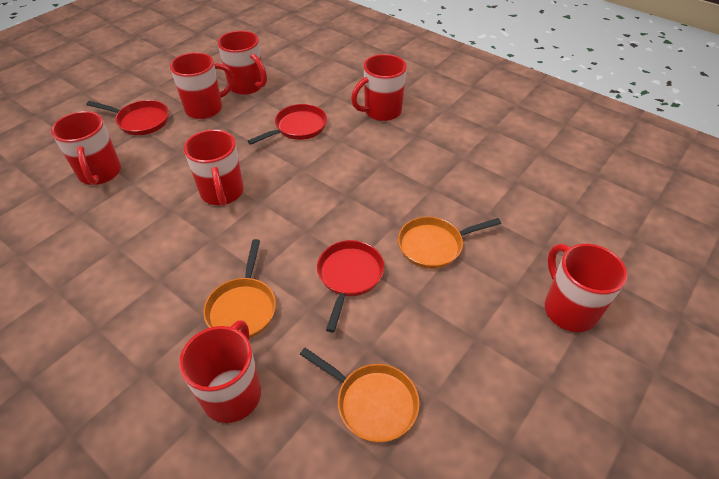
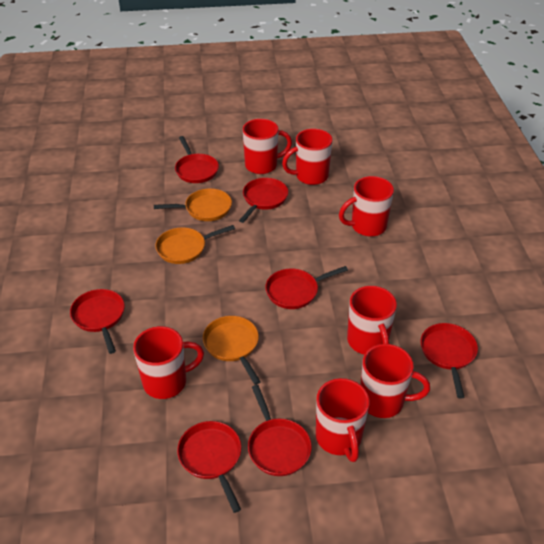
red pan: [87,100,169,135] [248,104,327,145] [317,240,384,332] = 3 -> [70,289,125,354] [175,136,219,183] [177,421,241,513] [239,178,288,223] [248,385,312,476] [265,266,348,309] [420,323,478,399] = 7

